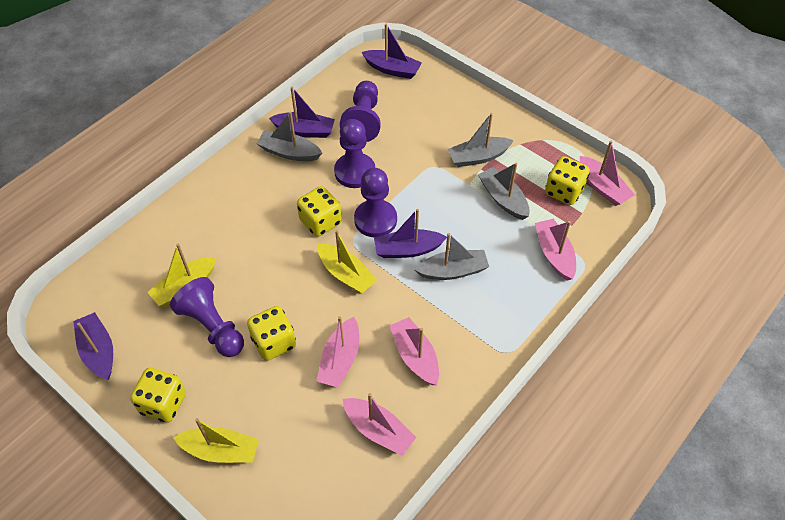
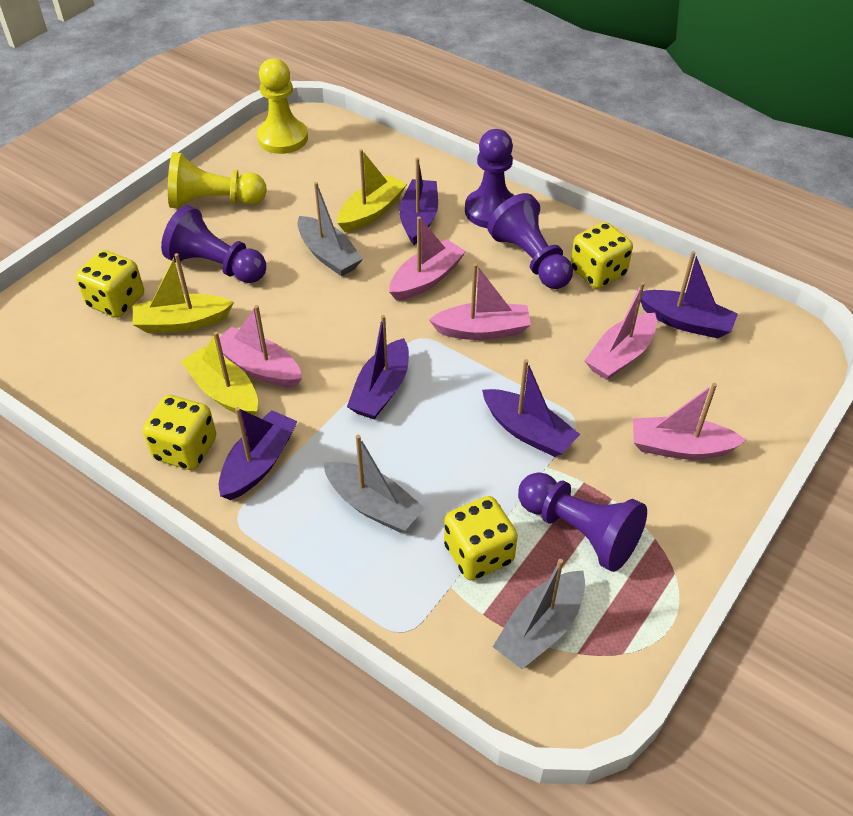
grey boat: [257,112,322,161] [414,233,489,280] [448,113,514,167] [478,163,530,220] = 4 -> [297,182,363,276] [324,435,425,533] [493,559,585,669] = 3
purple boat: [73,312,113,380] [269,87,335,138] [362,24,422,79] [374,209,447,258] = 4 -> [219,407,298,500] [347,315,409,419] [399,158,438,245] [482,359,580,457] [640,251,738,339] = 5
yellow pawn: none = 0 -> [168,152,267,209] [257,58,308,154] = 2

